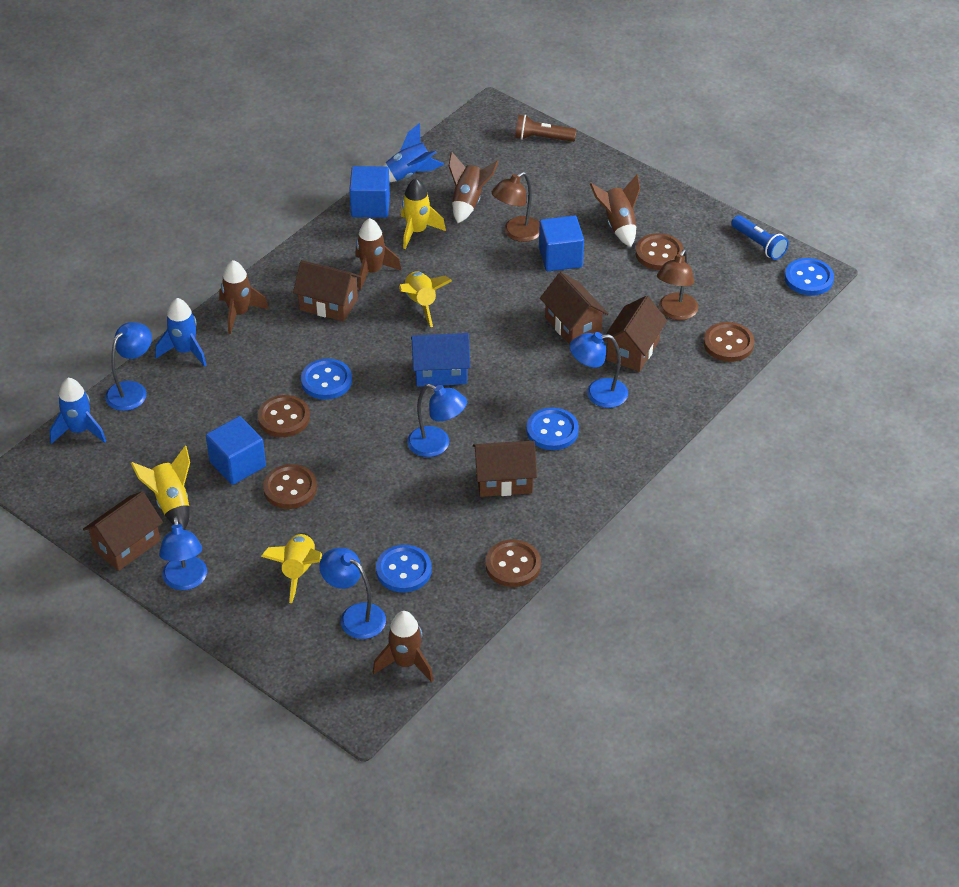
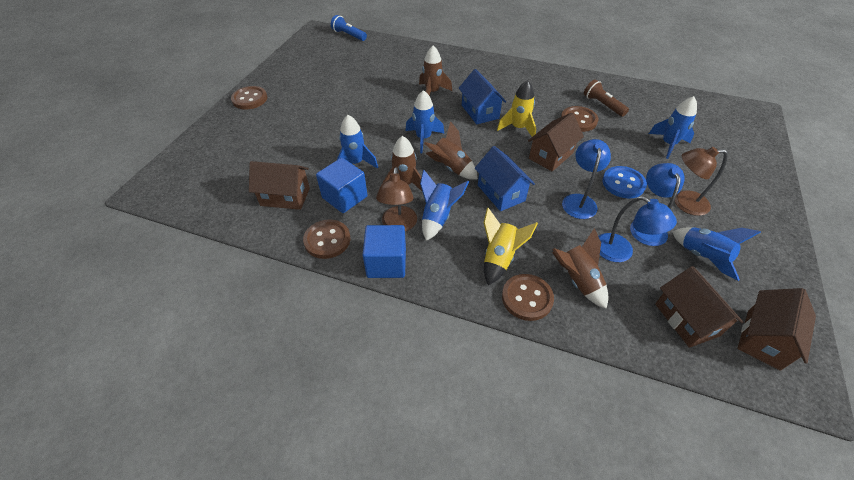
blue button: [301,358,352,400] [376,545,432,592] [526,407,579,450] [785,258,834,296] = 4 -> [602,166,647,198] = 1
blue cube: [206,416,266,485] [349,166,390,218] [539,215,584,271] = 3 -> [316,158,368,213] [363,225,406,278] = 2
blue house: [411,333,470,387] = 1 -> [459,69,506,124] [475,146,535,211] = 2
blue lamp: [105,322,152,411] [159,516,207,590] [319,548,386,639] [407,384,467,457] [570,332,628,408] = 5 -> [562,139,611,219] [598,196,677,262] [630,163,685,246] = 3
blue rocket: [50,378,106,444] [155,298,206,367] [383,123,444,182] = 3 -> [337,115,378,169] [405,90,444,153] [420,170,469,241] [649,96,697,159] [672,227,761,281] = 5
brown button: [258,395,310,437] [263,464,317,509] [485,540,541,587] [635,233,684,270] [704,322,754,362] = 5 -> [231,86,267,110] [303,219,350,259] [502,274,554,321] [561,106,598,132] = 4
brown house: [83,491,163,571] [293,260,361,322] [473,440,537,497] [540,272,609,345] [602,296,667,372] = 5 -> [249,161,310,210] [528,113,584,171] [655,266,744,348] [737,288,816,370] = 4
brown rocket: [219,260,269,334] [355,218,402,290] [373,611,434,682] [449,152,499,223] [590,175,640,247] = 5 -> [383,136,422,191] [419,46,452,96] [424,121,478,179] [552,228,609,309] = 4
yellow rocket: [131,446,190,530] [261,533,322,603] [399,271,452,327] [401,178,446,249] = 4 -> [484,208,538,285] [497,80,536,137] = 2

